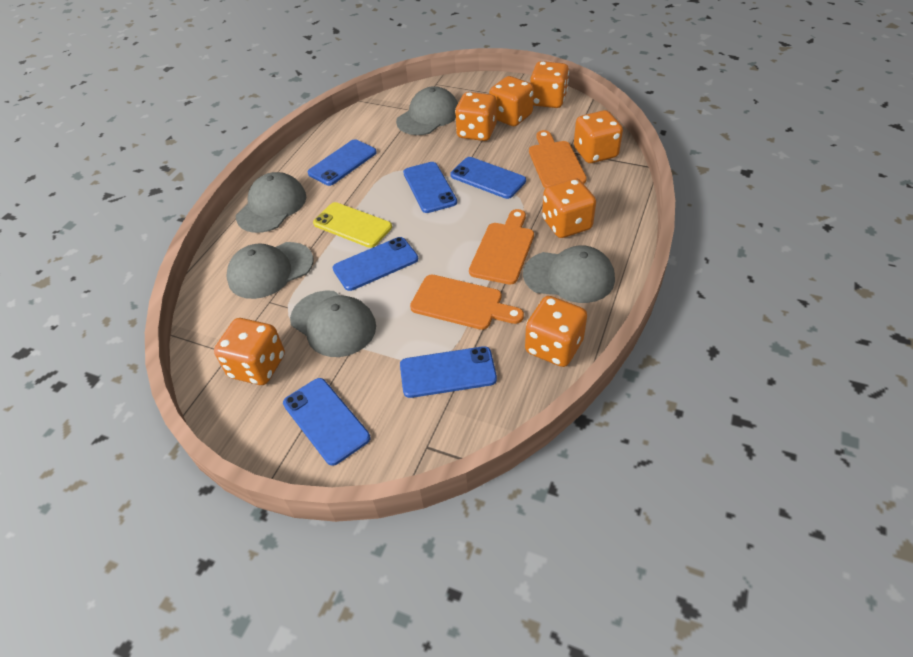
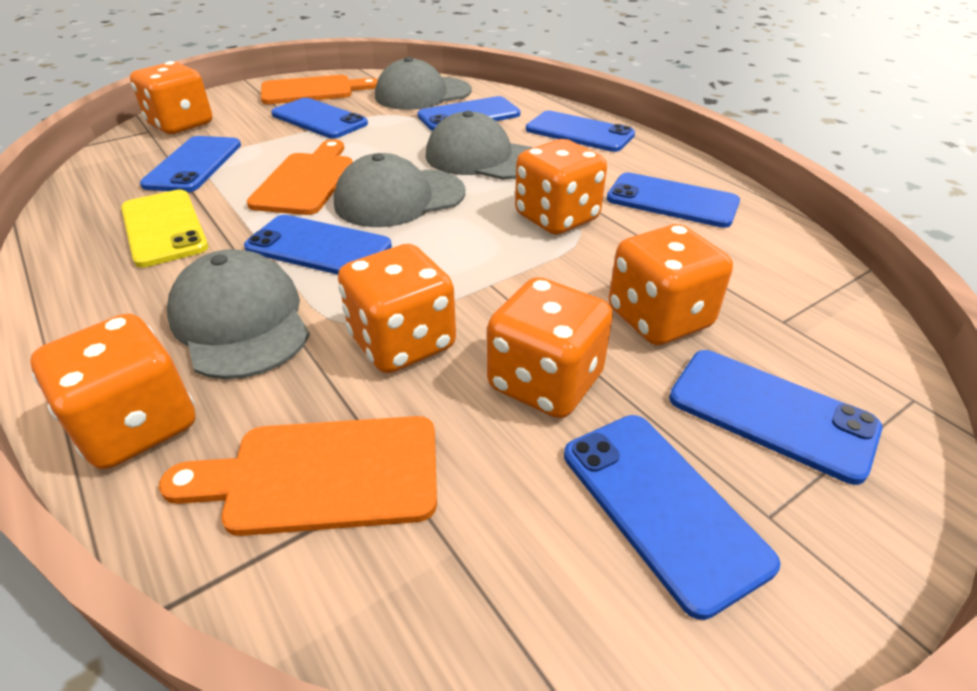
blue phone: [283,378,370,466] [308,139,377,186] [333,237,418,291] [400,346,497,398] [403,162,457,213] [450,157,526,199] = 6 -> [140,136,241,192] [244,215,392,275] [271,98,368,138] [417,96,521,131] [526,111,635,152] [564,415,781,620] [607,172,740,228] [669,350,882,485] = 8
grey cap: [226,242,313,299] [236,172,306,233] [290,291,376,357] [396,86,458,135] [523,245,615,303] = 5 -> [167,249,310,379] [334,153,465,227] [375,57,471,110] [426,111,533,180] = 4
orange dice: [214,318,285,385] [455,92,497,141] [489,76,534,126] [525,296,587,367] [530,61,569,108] [542,179,596,238] [574,110,623,163] = 7 -> [30,313,195,469] [130,61,212,134] [338,244,456,373] [487,277,613,418] [515,139,607,235] [609,224,733,345] = 6

